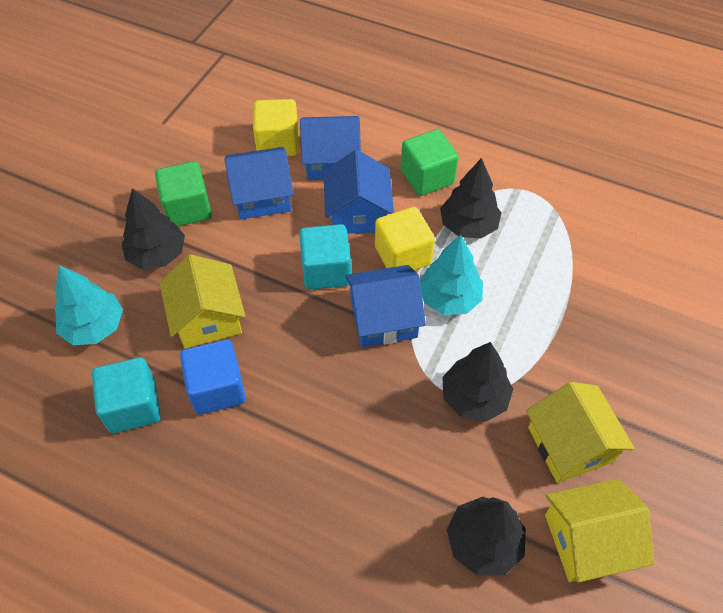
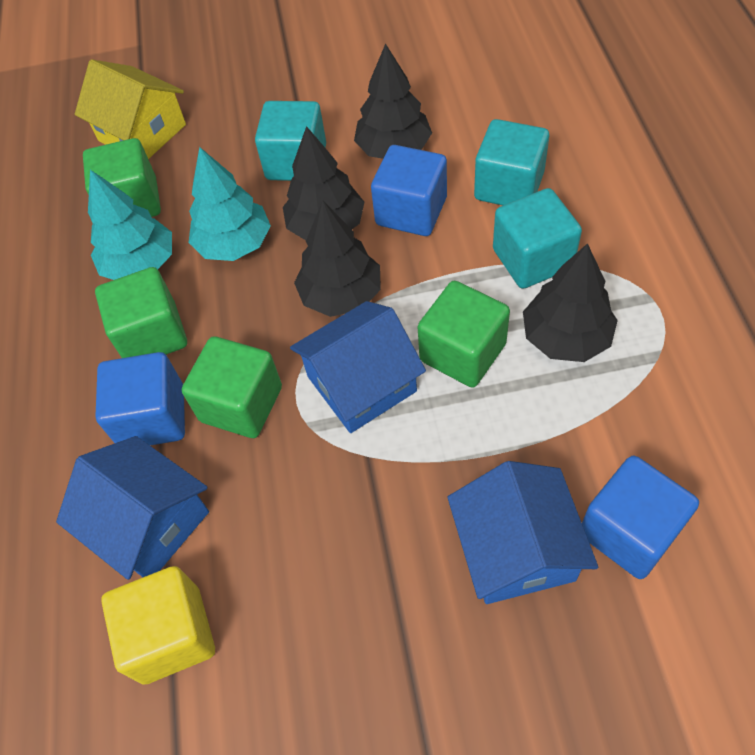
blue cube: [180,339,246,415] = 1 -> [95,352,185,445] [371,145,447,236] [582,456,699,579] = 3
blue house: [225,147,294,219] [300,116,361,180] [323,150,394,234] [345,265,426,347] = 4 -> [56,436,209,580] [290,301,426,433] [448,461,598,604] = 3
green cube: [155,161,212,226] [401,129,458,196] = 2 -> [83,138,161,217] [95,267,187,358] [182,336,282,438] [418,281,510,388] = 4
turquoise cube: [92,357,161,433] [299,224,351,290] = 2 -> [255,101,326,181] [474,119,549,205] [493,188,582,289] = 3
yellow cube: [253,99,299,156] [375,207,435,270] = 2 -> [101,566,215,685] = 1
yellow house: [159,254,246,348] [526,382,635,483] [545,479,654,583] = 3 -> [75,59,186,159] = 1

